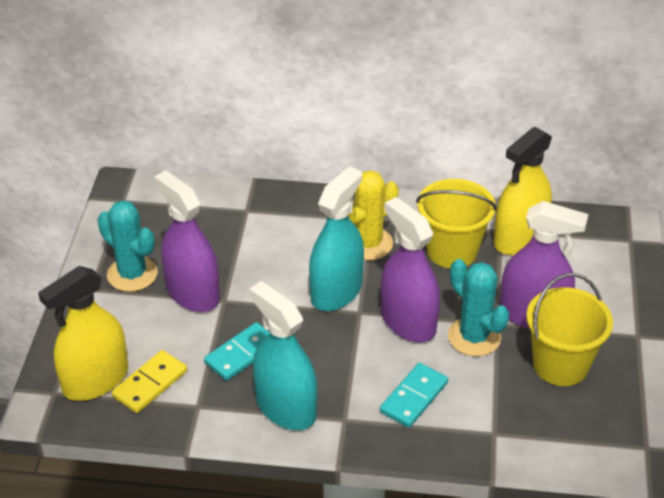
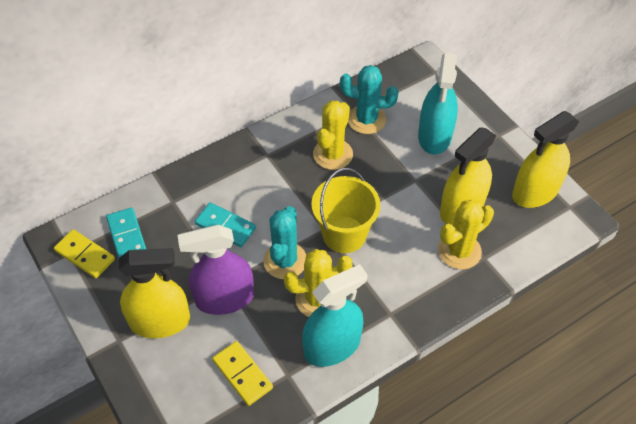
purple spray bottle: [154,170,220,312] [381,197,440,343] [500,201,588,329] = 3 -> [178,225,254,315] = 1
yellow bucket: [416,179,497,268] [526,273,613,386] = 2 -> [311,168,380,253] = 1
yellow cactus: [348,170,399,260] = 1 -> [284,249,353,317] [313,101,353,170] [438,199,494,269] = 3
yellow domino: [112,350,187,413] = 1 -> [54,229,115,278] [212,341,273,406] = 2
yellow spray bottle: [38,266,128,401] [494,127,552,255] = 2 -> [119,248,190,338] [440,127,496,225] [512,111,579,208] = 3

